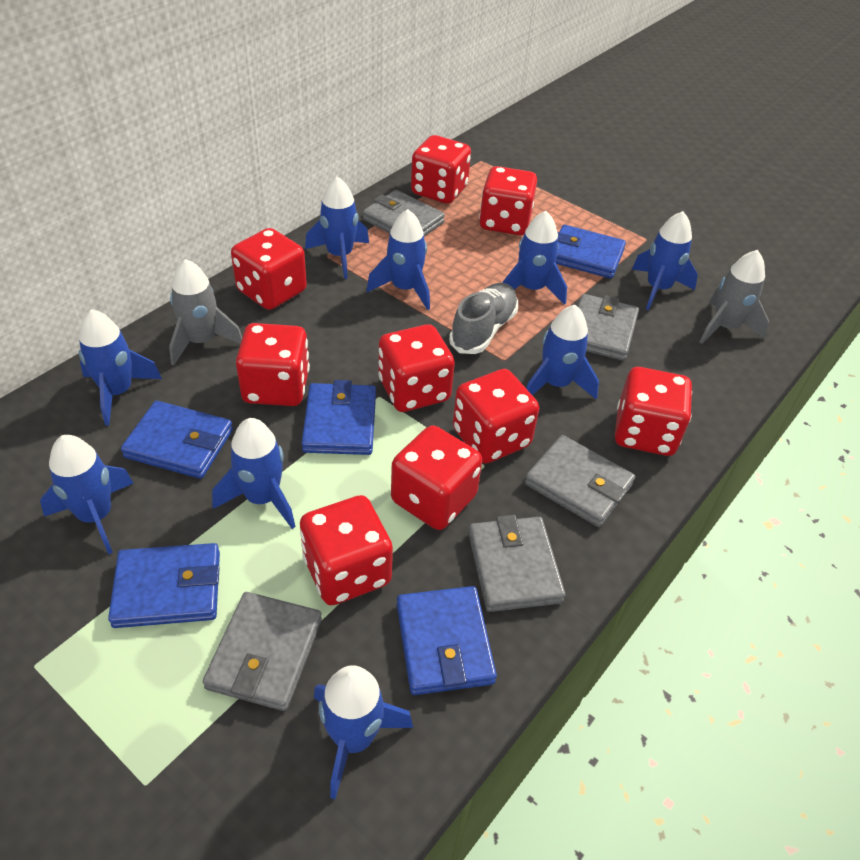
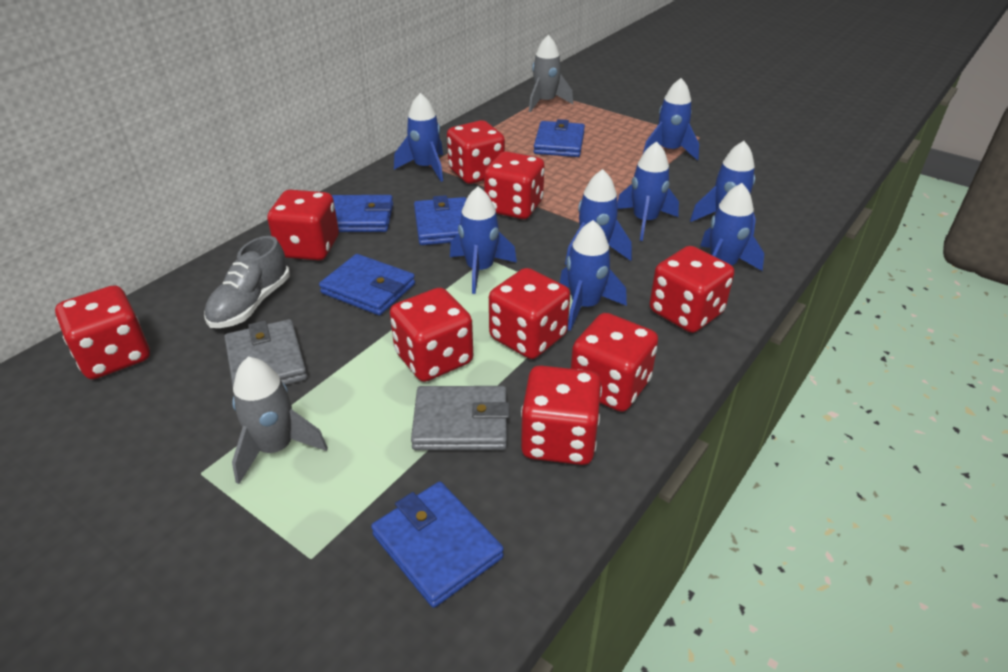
blue rocket: [40,435,134,555] [79,309,162,425] [212,418,296,529] [305,177,369,279] [314,665,413,799] [367,209,430,310] [503,211,567,305] [526,305,599,399] [632,211,698,310] = 9 -> [394,93,443,182] [450,187,517,294] [560,220,627,331] [565,169,632,265] [617,141,679,241] [643,78,699,160] [690,141,756,236] [700,183,764,271] = 8
grey wallet: [203,592,322,711] [363,190,445,236] [468,515,566,612] [525,435,635,527] [578,294,639,361] = 5 -> [224,319,307,386] [411,386,509,450] = 2

